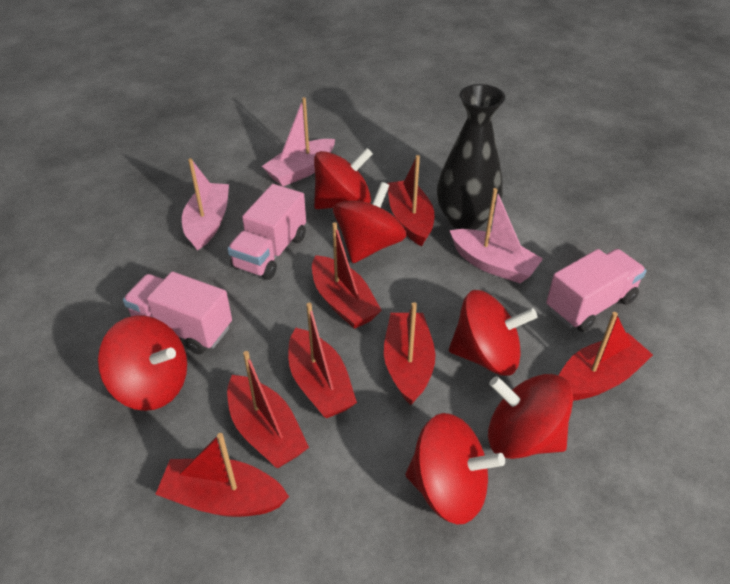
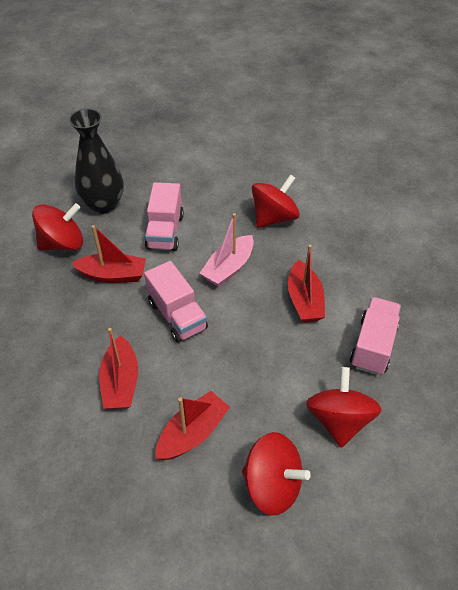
pink boat: [182,158,229,250] [262,97,335,186] [450,188,543,283] = 3 -> [200,213,254,287] = 1
red boat: [155,433,289,517] [227,351,309,468] [288,303,357,418] [312,222,382,329] [384,302,435,405] [387,155,434,246] [559,312,653,401] = 7 -> [71,225,146,283] [99,328,138,409] [155,391,230,460] [288,245,325,323] = 4
red spinning top: [98,316,187,411] [314,148,373,209] [333,182,406,263] [406,413,505,525] [449,290,537,376] [488,374,573,459] = 6 -> [32,203,83,250] [242,432,311,515] [252,174,300,228] [306,367,382,448] = 4

